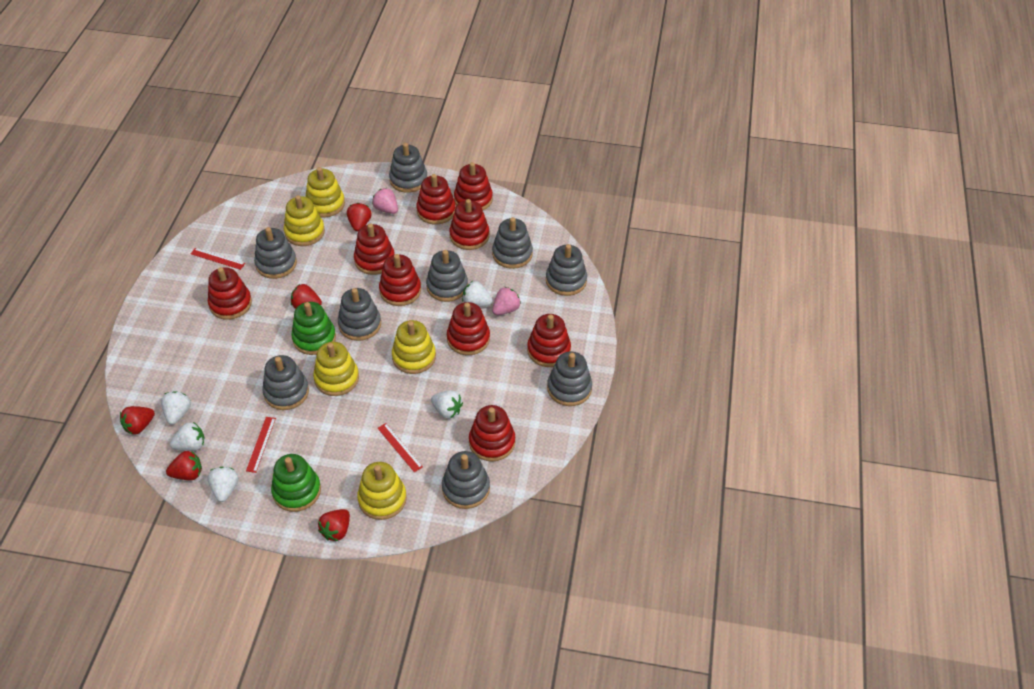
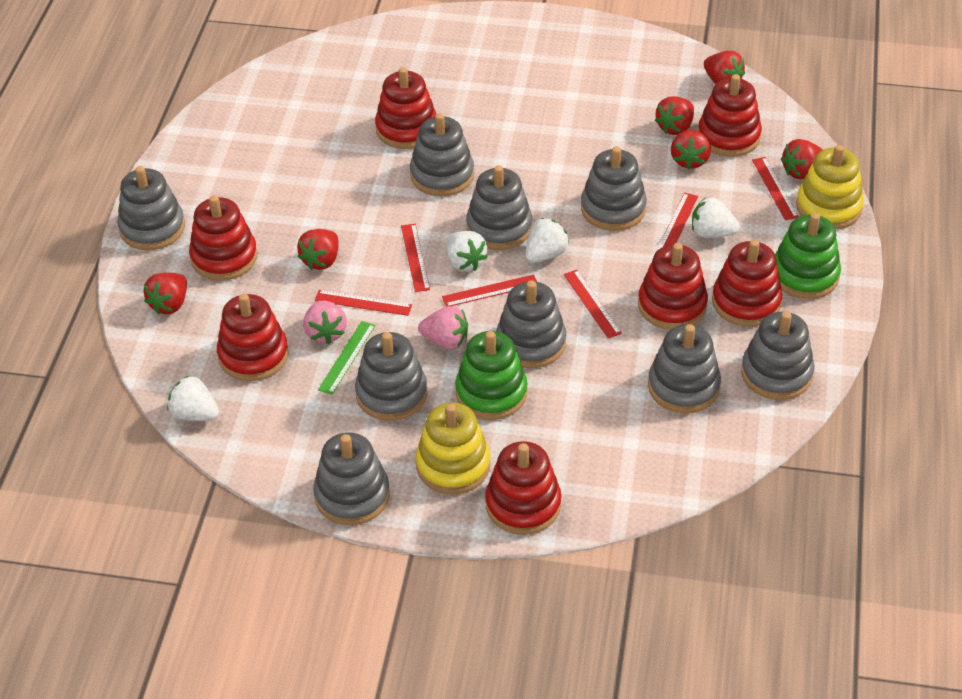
green ruler: none = 0 -> [318,321,376,395] = 1
red ruler: [191,248,245,270] [246,417,276,473] [378,423,423,472] = 3 -> [315,290,412,316] [401,224,430,292] [442,274,537,307] [564,270,622,338] [655,193,698,253] [752,157,799,220] = 6
red stacking toy: [208,267,252,320] [354,223,395,275] [379,254,421,306] [416,174,456,224] [447,302,490,355] [449,199,489,250] [454,162,493,210] [469,405,515,462] [527,314,571,367] = 9 -> [189,195,258,281] [217,293,288,381] [375,67,436,149] [485,441,562,535] [638,243,708,330] [698,74,762,157] [712,240,783,327] = 7
red strawberry: [120,406,155,435] [166,451,202,480] [291,284,322,309] [318,509,350,541] [347,203,372,231] = 5 -> [144,273,187,315] [297,229,339,270] [655,96,694,135] [671,130,711,170] [704,51,745,84] [781,139,823,180] = 6
white strawberry: [161,391,191,425] [170,422,205,451] [207,467,239,502] [431,391,463,419] [462,281,493,307] = 5 -> [167,376,219,421] [446,231,488,272] [525,218,569,263] [692,197,740,238] = 4
yellow stacking toy: [284,195,325,246] [305,167,345,218] [313,342,359,396] [357,462,407,520] [392,320,436,374] = 5 -> [416,403,490,494] [796,145,864,229] = 2

